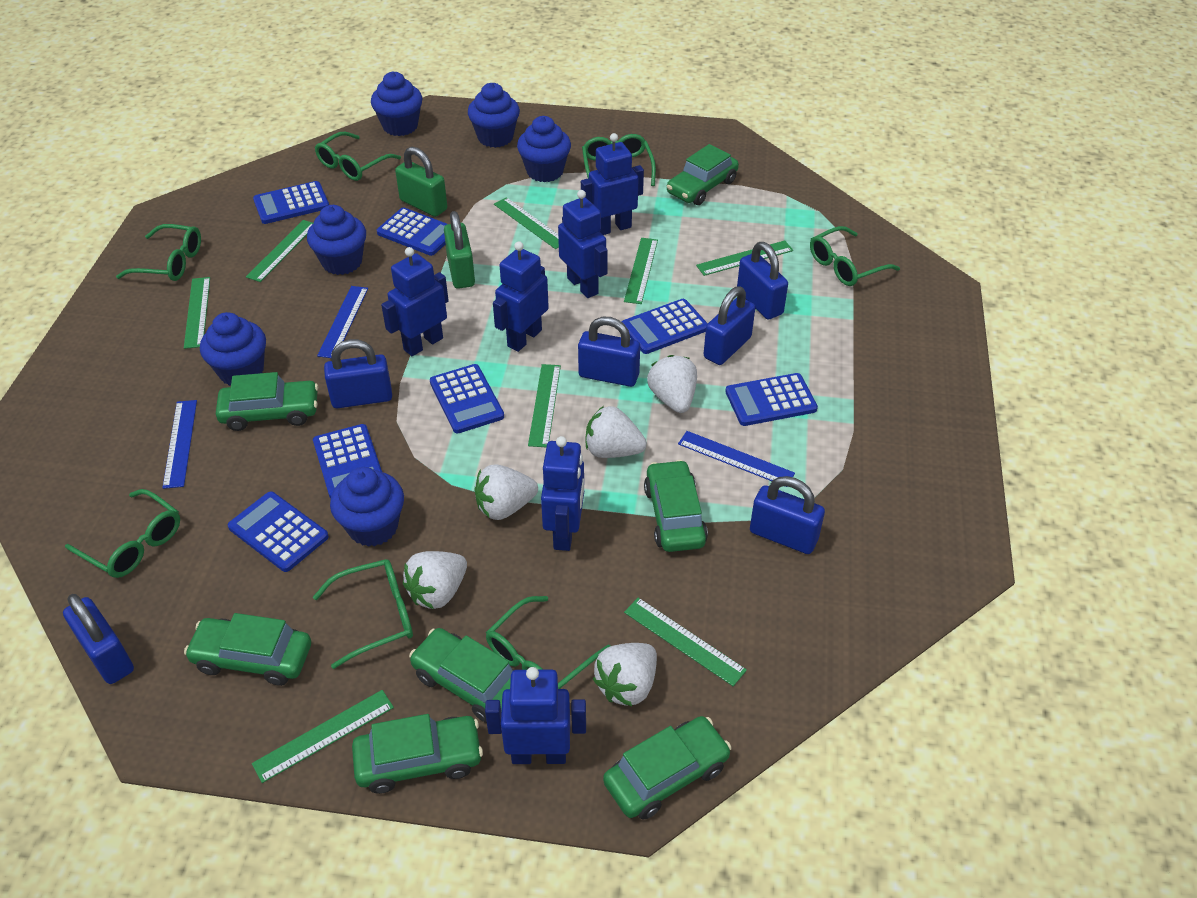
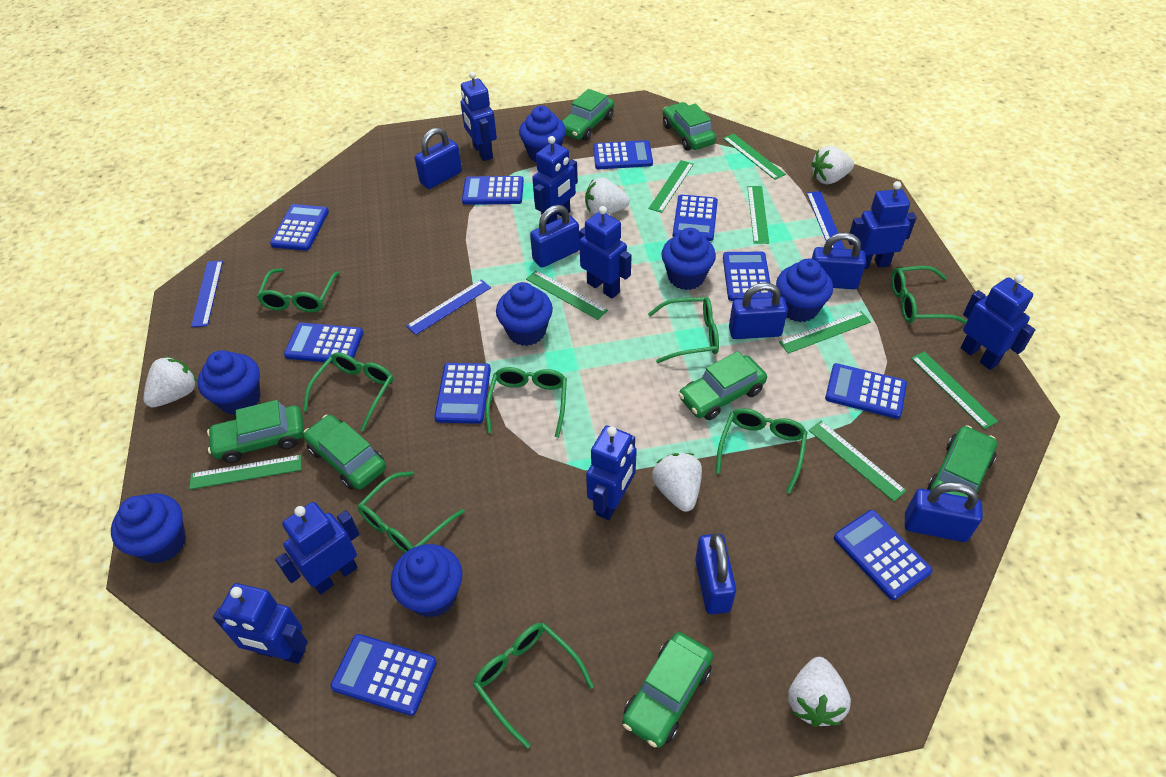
blue calculator: [228,491,329,572] [253,181,329,224] [313,424,382,499] [377,207,447,256] [430,364,504,433] [622,299,708,354] [725,373,818,426] = 7 -> [270,204,329,251] [284,323,363,363] [330,634,437,716] [434,363,491,424] [462,176,524,205] [593,140,653,169] [673,195,718,241] [723,252,773,301] [825,363,907,419] [834,510,932,600] = 10
blue cupcake: [200,312,266,386] [307,205,366,275] [330,467,404,547] [371,72,423,136] [468,83,520,148] [517,116,571,182] = 6 -> [111,493,186,563] [198,350,261,415] [390,544,463,618] [496,282,553,346] [519,106,566,162] [661,228,716,290] [776,259,833,322] = 7
blue robot: [381,247,449,356] [485,667,586,764] [493,241,549,352] [541,436,584,551] [558,190,608,298] [581,133,644,235] = 6 -> [213,583,308,664] [275,502,360,594] [460,71,497,161] [532,136,578,224] [579,206,632,299] [586,426,637,520] [848,181,916,269] [961,274,1035,370] = 8
green glasses: [65,489,180,578] [116,224,201,281] [313,559,413,669] [315,132,401,181] [486,596,610,689] [582,134,656,186] [810,226,900,286] = 7 -> [257,268,340,312] [303,352,393,431] [358,471,465,553] [473,623,594,749] [485,367,567,438] [648,297,719,363] [716,408,808,493] [891,266,967,324] = 8
green padlock: [395,147,447,217] [444,211,475,289] = 2 -> none = 0

